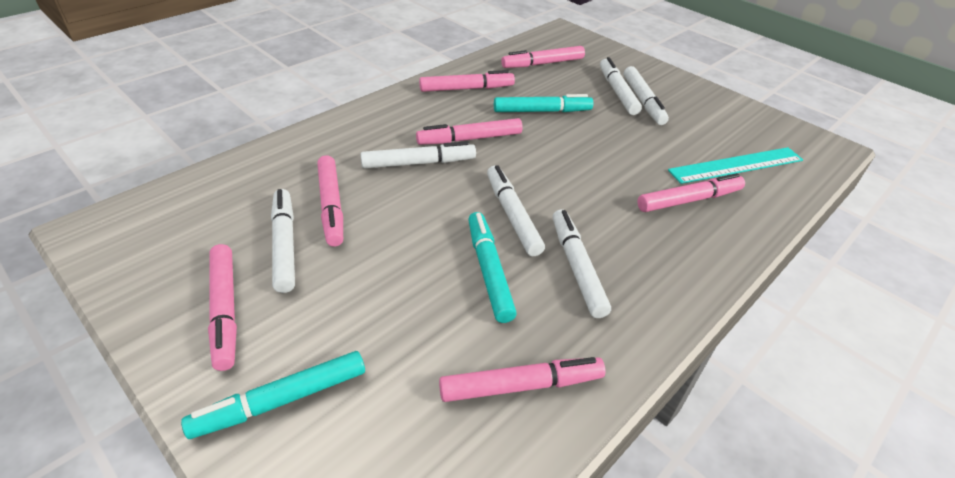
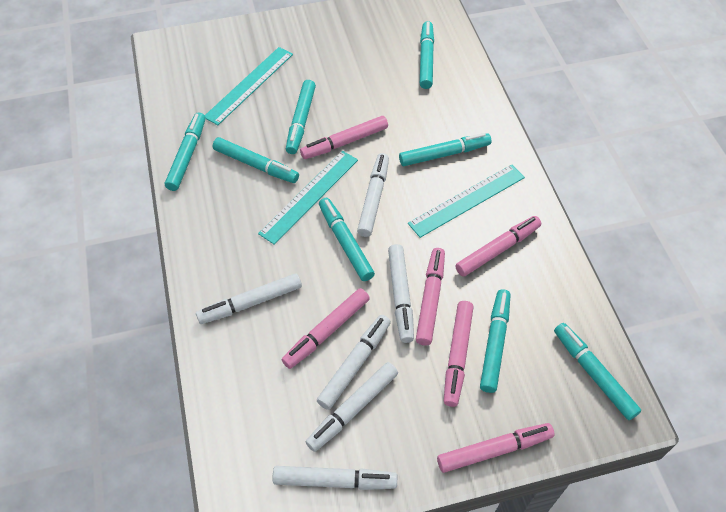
pink marker: [208,244,237,371] [317,155,343,247] [416,118,523,145] [419,70,515,92] [439,357,605,402] [501,46,585,68] [637,173,745,212] = 7 -> [282,288,370,369] [300,116,388,159] [416,248,445,346] [437,423,555,473] [444,301,474,407] [455,216,541,277] = 6
turquoise marker: [181,351,365,439] [468,212,517,323] [494,94,593,112] = 3 -> [165,112,206,191] [213,137,299,183] [286,80,316,154] [319,198,375,281] [399,133,491,166] [420,21,434,89] [480,289,511,393] [554,323,641,420] = 8
turquoise ruler: [668,147,803,184] = 1 -> [205,47,293,125] [258,151,358,245] [408,164,525,238] = 3

